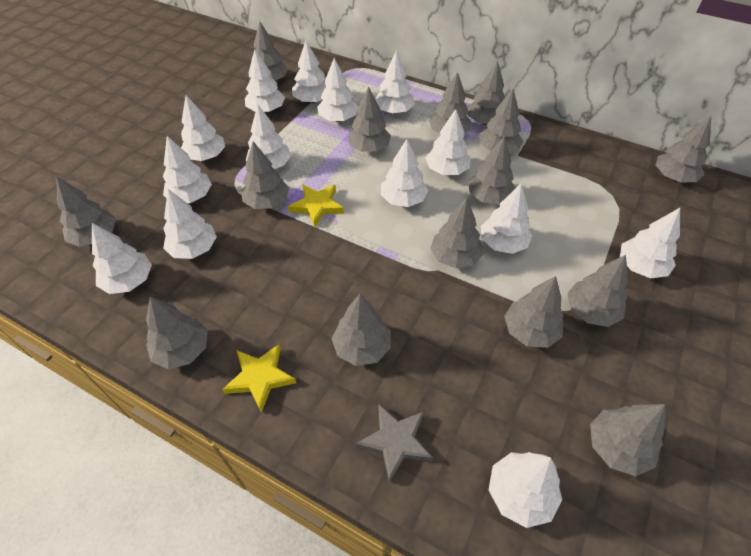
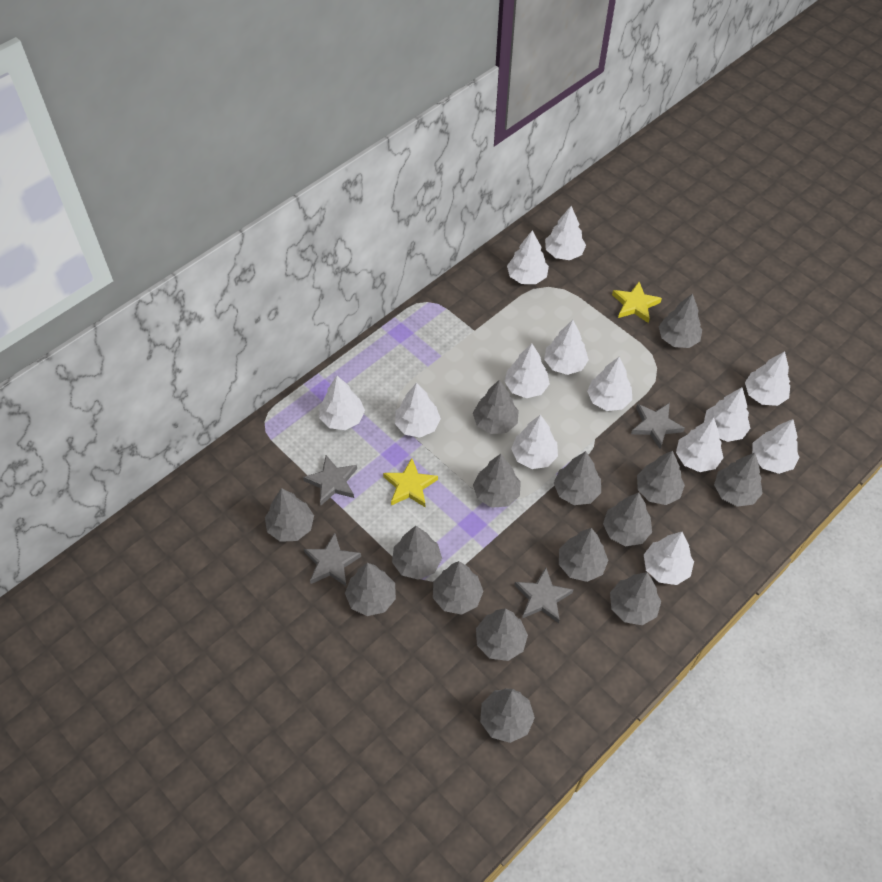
grey star: [356,404,433,482] = 1 -> [303,455,357,505] [304,533,361,586] [515,568,573,623] [631,403,685,449] = 4
white tree: [92,223,152,294] [163,136,212,203] [163,189,217,259] [181,96,225,161] [245,49,285,113] [246,104,291,169] [292,41,326,103] [317,58,358,122] [375,50,415,114] [381,139,428,207] [426,109,471,175] [481,184,532,254] [489,452,562,528] [620,208,680,278] = 14 -> [319,376,365,430] [395,383,441,438] [504,344,550,398] [507,230,549,284] [511,415,558,469] [544,320,589,375] [545,206,586,260] [587,357,632,411] [644,532,694,585] [676,418,723,472] [704,387,750,442] [745,351,790,406] [752,419,799,474] = 13

